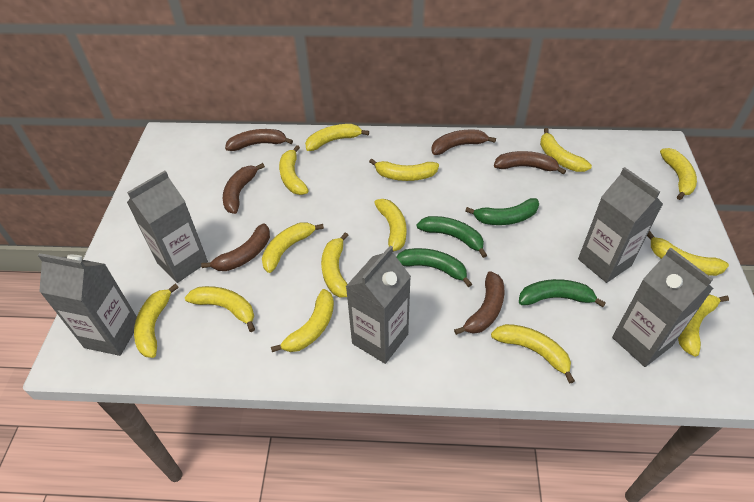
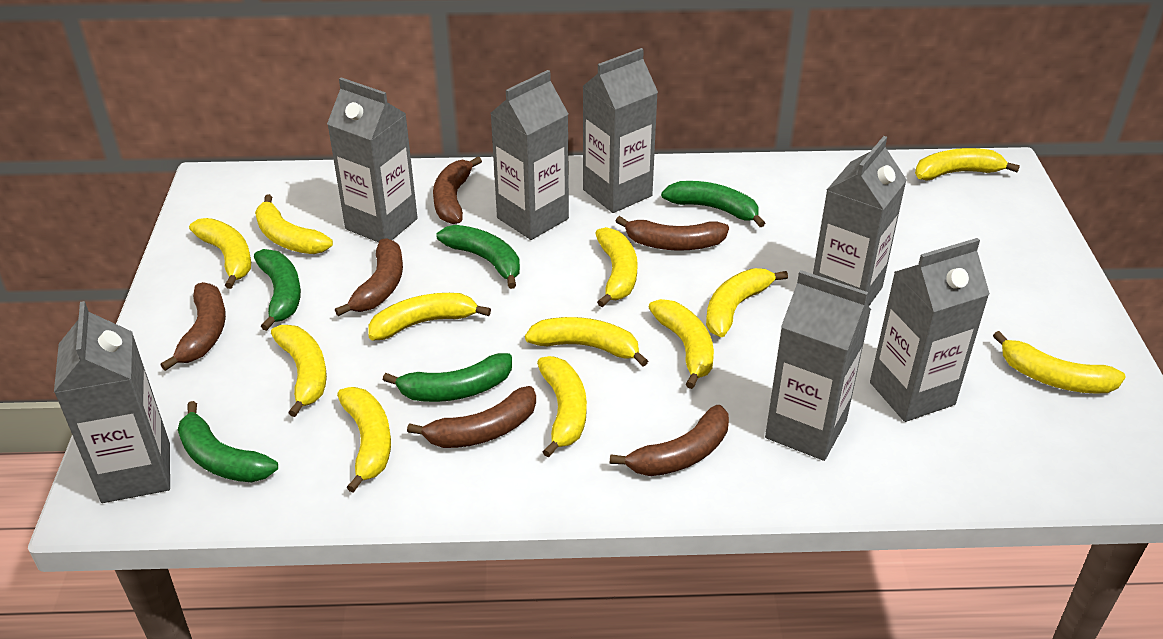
green banana: [396,248,472,287] [417,216,487,258] [465,198,539,225] [519,279,606,307] = 4 -> [178,401,278,482] [254,249,301,331] [383,353,512,402] [437,225,520,289] [661,181,765,227] = 5
grey carton: [38,253,137,356] [127,171,208,283] [346,245,411,364] [578,167,663,283] [612,248,713,367] = 5 -> [54,301,170,503] [327,77,418,243] [490,70,569,240] [582,48,658,213] [765,270,871,461] [813,136,907,306] [870,238,990,422] = 7
yellow banana: [134,283,179,358] [185,286,255,332] [262,223,324,273] [271,289,334,352] [279,145,309,195] [305,124,369,151] [321,232,349,297] [369,159,439,181] [374,199,407,252] [491,324,575,383] [540,128,592,172] [647,231,729,276] [660,148,697,200] [678,294,729,357] = 14 -> [189,218,251,289] [255,194,333,254] [271,325,327,417] [337,387,391,493] [369,293,491,340] [525,317,648,366] [537,356,587,458] [595,227,638,307] [649,299,714,389] [706,268,788,337] [915,148,1020,181] [993,331,1126,394] = 12

